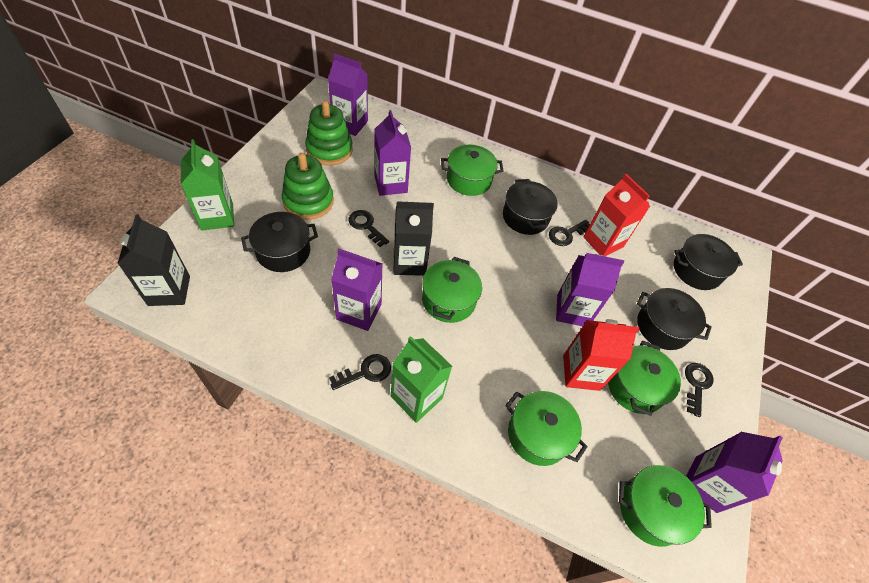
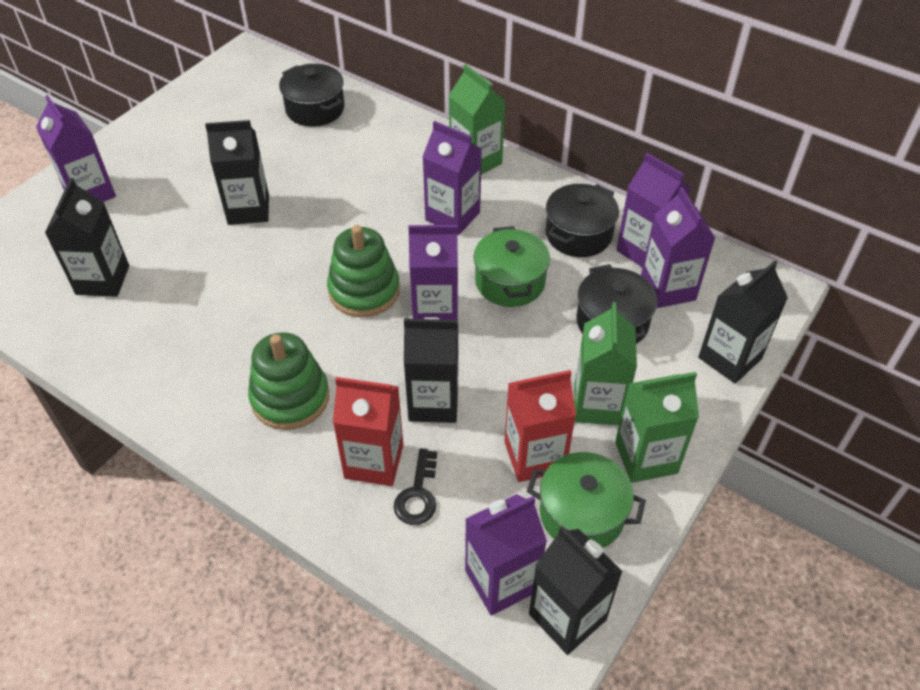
black carton: [118,214,190,306] [394,201,434,276] = 2 -> [45,178,129,297] [205,120,269,225] [404,317,459,423] [529,526,623,655] [698,261,788,384] = 5
black key: [329,354,391,390] [349,210,389,247] [549,220,590,246] [685,363,713,417] = 4 -> [394,448,437,525] = 1
black pot: [241,212,318,272] [503,179,558,235] [637,288,712,350] [674,234,743,290] = 4 -> [279,64,345,127] [545,184,619,257] [576,264,658,344] = 3
green carton: [181,139,234,231] [391,336,452,423] = 2 -> [449,64,506,175] [574,302,637,425] [615,372,699,483] = 3
green pot: [422,257,482,323] [441,145,504,196] [505,391,588,466] [608,341,681,416] [619,465,712,547] = 5 -> [473,226,550,307] [527,452,646,548] = 2
purple carton: [328,53,368,136] [331,248,382,331] [374,110,411,196] [556,253,624,326] [686,432,783,513] = 5 -> [36,95,116,202] [408,225,458,324] [422,121,482,235] [465,494,547,616] [616,153,691,268] [641,187,715,308] = 6

